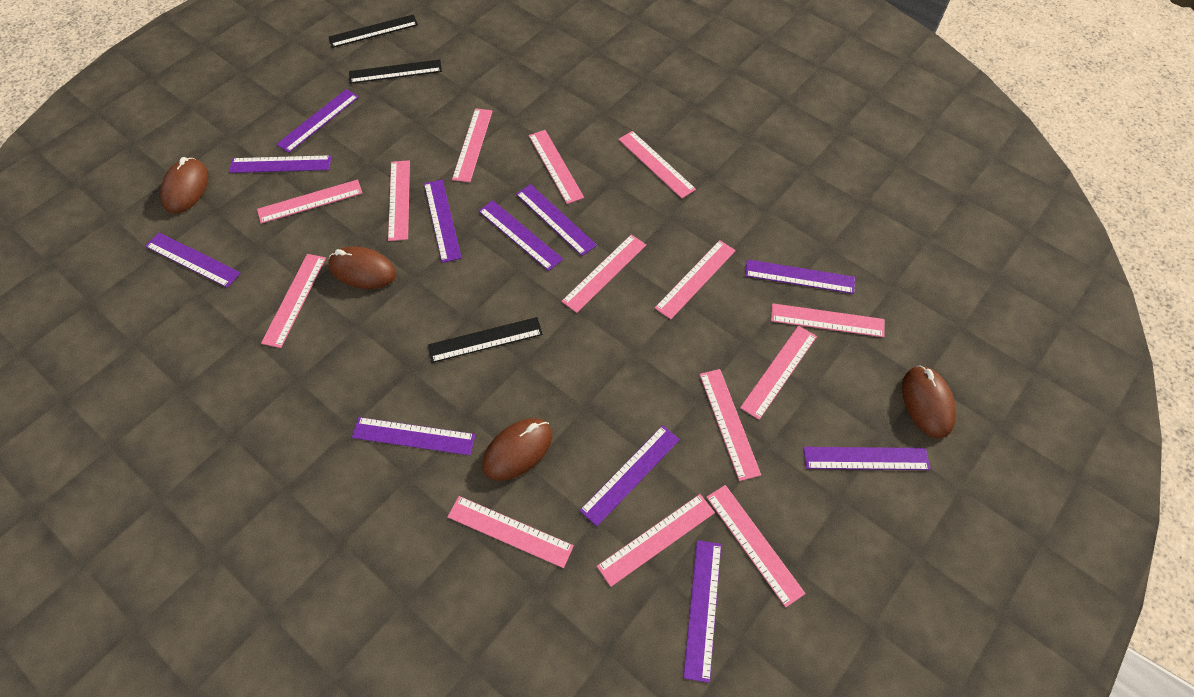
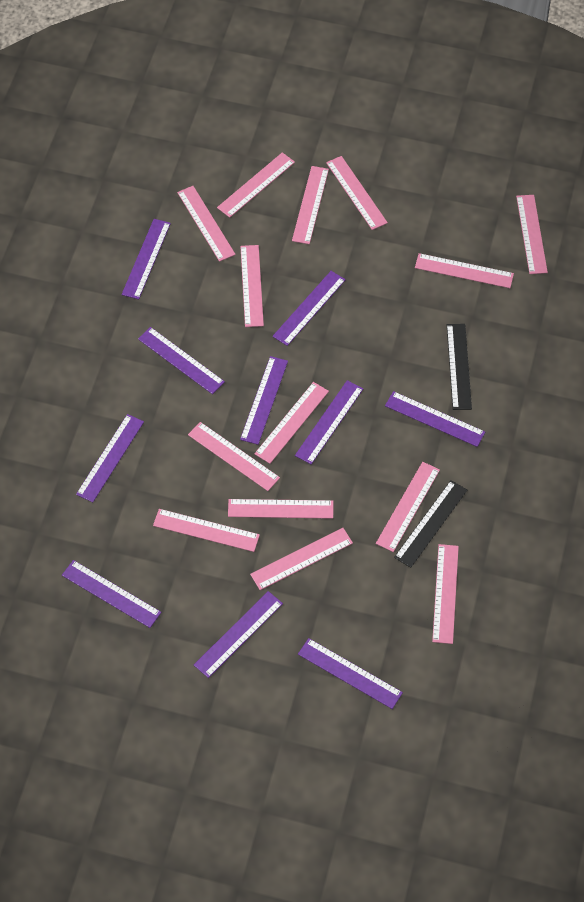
black ruler: [328,15,418,48] [349,60,442,84] [428,317,543,363] = 3 -> [394,480,467,568] [447,324,472,410] = 2
brown mouse: [160,157,208,214] [328,246,396,289] [482,418,552,481] [902,365,956,439] = 4 -> none = 0
purple ruler: [145,232,241,288] [229,155,331,173] [276,89,359,153] [352,417,475,455] [424,180,462,263] [479,200,563,271] [516,184,597,256] [579,425,680,527] [683,540,721,683] [745,259,855,294] [803,447,930,470] = 11 -> [62,560,161,628] [76,414,144,502] [122,219,171,299] [138,327,225,394] [194,591,283,678] [240,356,288,445] [273,271,346,346] [295,380,363,464] [298,638,403,709] [385,391,485,447] = 10

